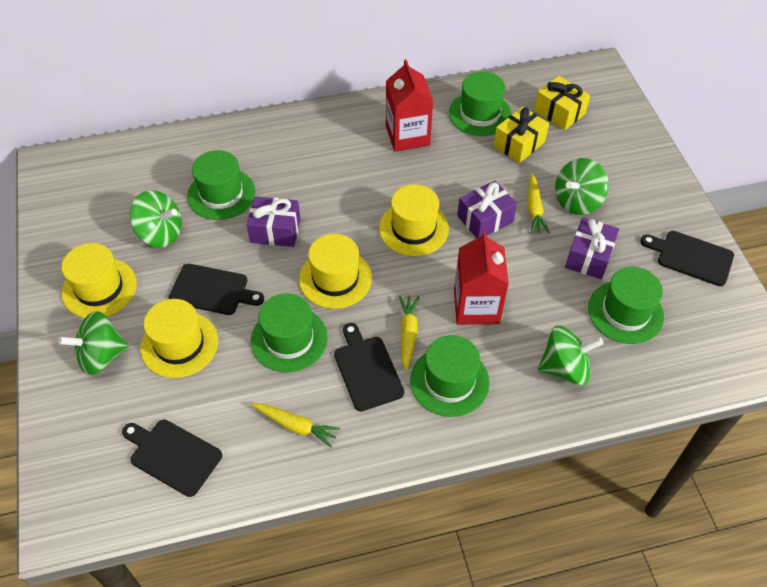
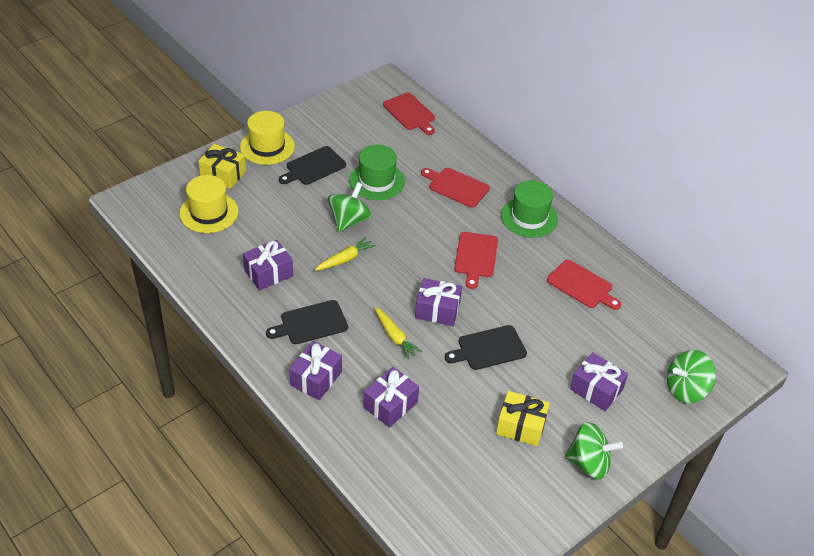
black cutting board: [122,420,222,497] [169,264,264,315] [334,323,404,412] [640,231,734,286] = 4 -> [266,300,348,345] [279,146,346,185] [445,325,527,370] = 3
green hat: [187,150,256,220] [251,293,328,373] [410,335,490,417] [449,72,512,136] [588,267,664,344] = 5 -> [349,145,405,200] [501,180,558,238] = 2
green spinning top: [58,311,129,376] [130,190,182,247] [538,325,604,385] [555,158,609,215] = 4 -> [328,182,372,232] [564,422,623,480] [667,350,716,403] = 3
purple gift: [247,196,300,247] [457,181,517,238] [565,217,619,279] = 3 -> [243,240,293,291] [289,341,342,400] [363,367,419,428] [415,278,462,326] [570,352,628,411] = 5
red carton: [386,59,433,152] [454,231,509,325] = 2 -> none = 0
red cutting board: none = 0 -> [383,93,435,135] [421,168,490,208] [454,232,498,289] [547,259,621,310] = 4
yellow carrot: [251,403,340,448] [399,295,419,371] [527,173,550,234] = 3 -> [315,237,376,271] [374,307,422,360] = 2
yellow hat: [61,243,137,318] [140,299,218,378] [299,234,372,309] [379,184,449,256] = 4 -> [180,175,238,233] [240,111,295,165] = 2

